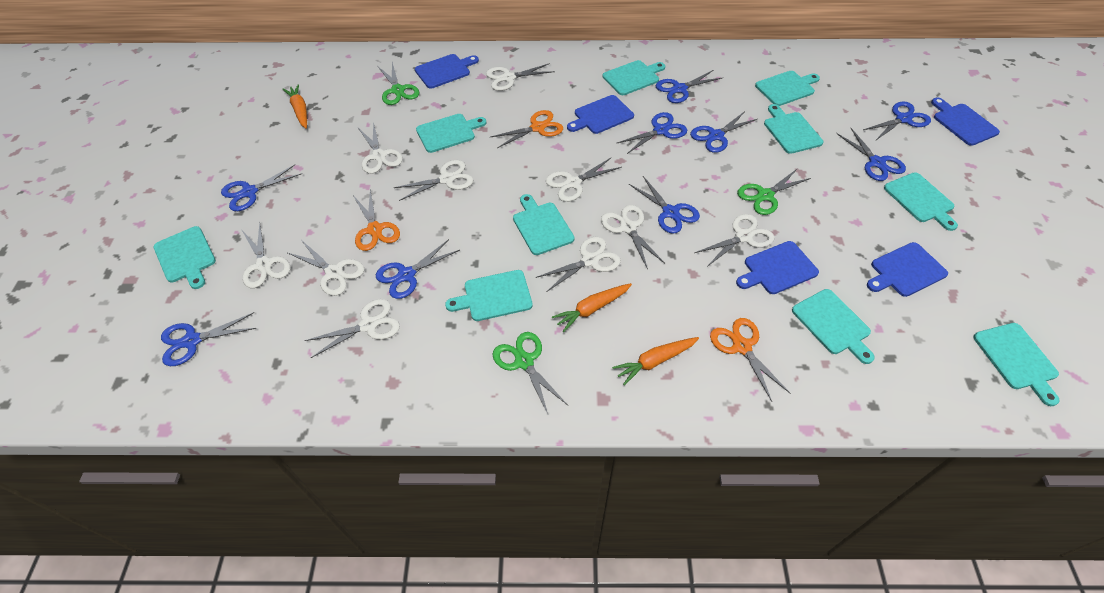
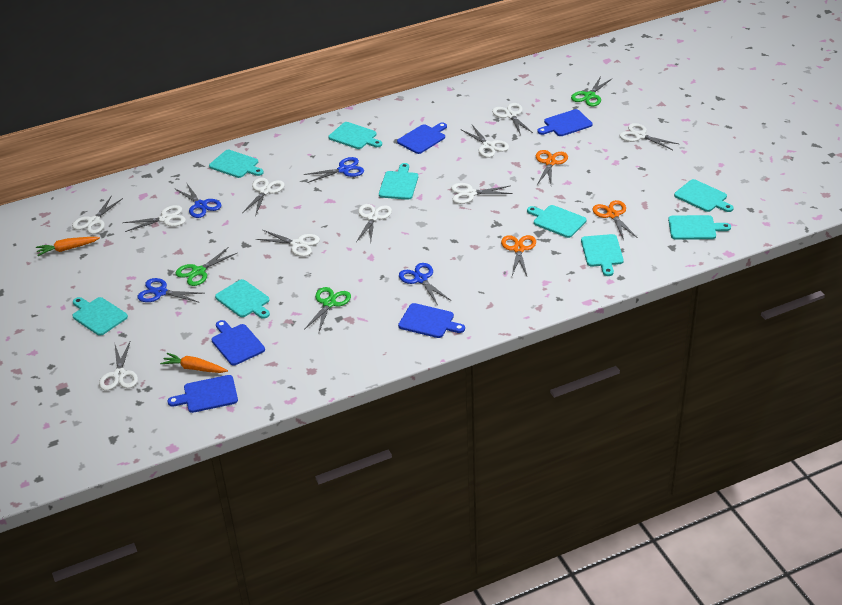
blue scissors: [161,312,256,366] [221,165,302,211] [376,239,460,299] [616,112,687,154] [629,176,700,234] [656,70,722,103] [690,111,757,153] [836,127,906,181] [863,101,931,141] = 9 -> [137,278,204,302] [174,184,221,218] [303,157,364,183] [399,263,450,305] = 4
orange carrot: [283,84,307,129] [552,283,632,332] [612,337,699,385] = 3 -> [36,237,100,256] [160,353,228,373] = 2
turquoise cutting board: [153,226,216,289] [416,114,487,153] [445,270,533,321] [513,194,575,255] [602,60,665,95] [755,71,820,106] [764,104,824,154] [792,289,875,364] [884,172,958,231] [973,323,1060,406] = 10 -> [72,297,128,336] [209,150,264,178] [215,279,270,319] [328,122,382,149] [379,163,418,200] [527,205,586,238] [581,234,624,276] [668,215,731,240] [674,179,734,212] = 9

